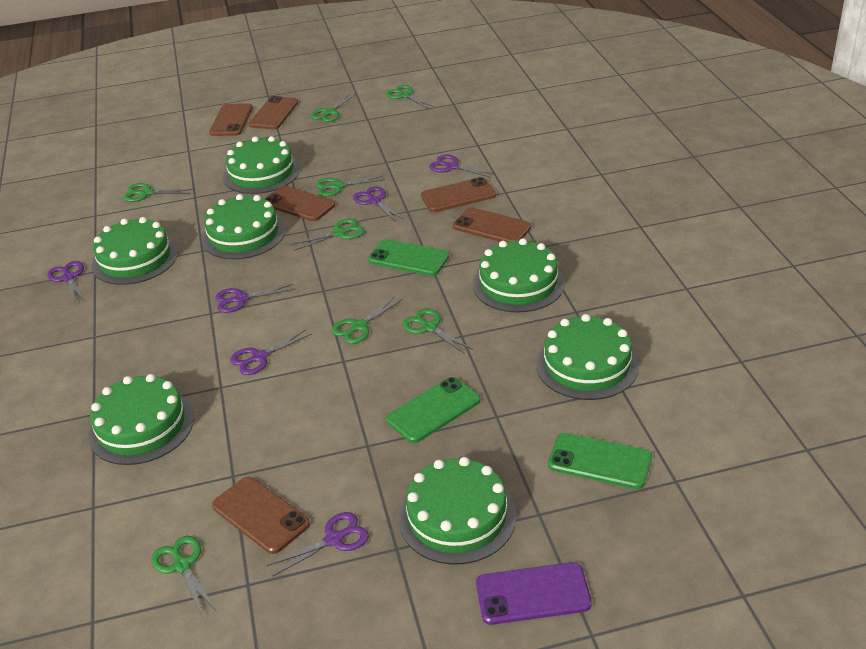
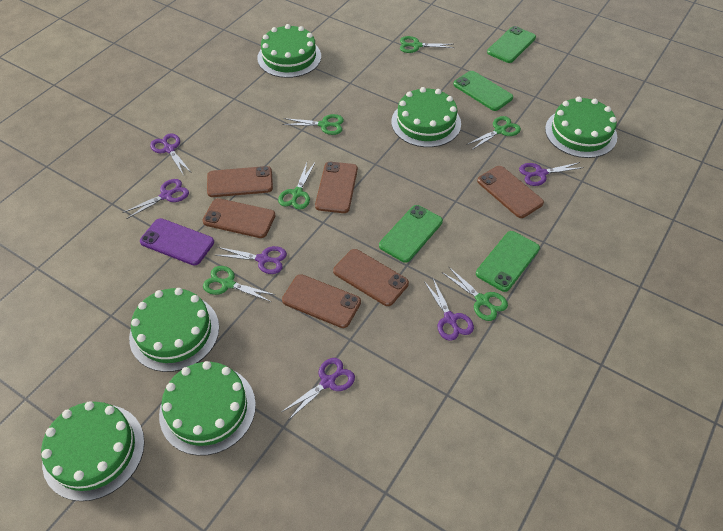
green cake: [88,374,194,465] [91,217,178,285] [202,194,286,259] [223,136,300,194] [399,457,516,565] [473,238,565,313] [536,314,639,400] = 7 -> [41,401,145,501] [129,288,219,372] [159,361,256,456] [257,24,321,78] [391,87,461,147] [545,97,617,158] = 6
green phone: [368,239,449,276] [386,377,480,443] [548,433,652,489] = 3 -> [379,205,443,263] [453,71,513,111] [476,231,540,292] [487,26,536,63] = 4
green scissors: [123,183,193,202] [152,536,216,617] [291,219,364,251] [311,93,356,122] [316,175,385,197] [332,296,402,344] [386,85,435,109] [402,309,473,354] = 8 -> [203,266,276,302] [278,163,315,210] [282,114,344,135] [400,36,454,53] [443,266,508,321] [466,116,521,150] = 6

